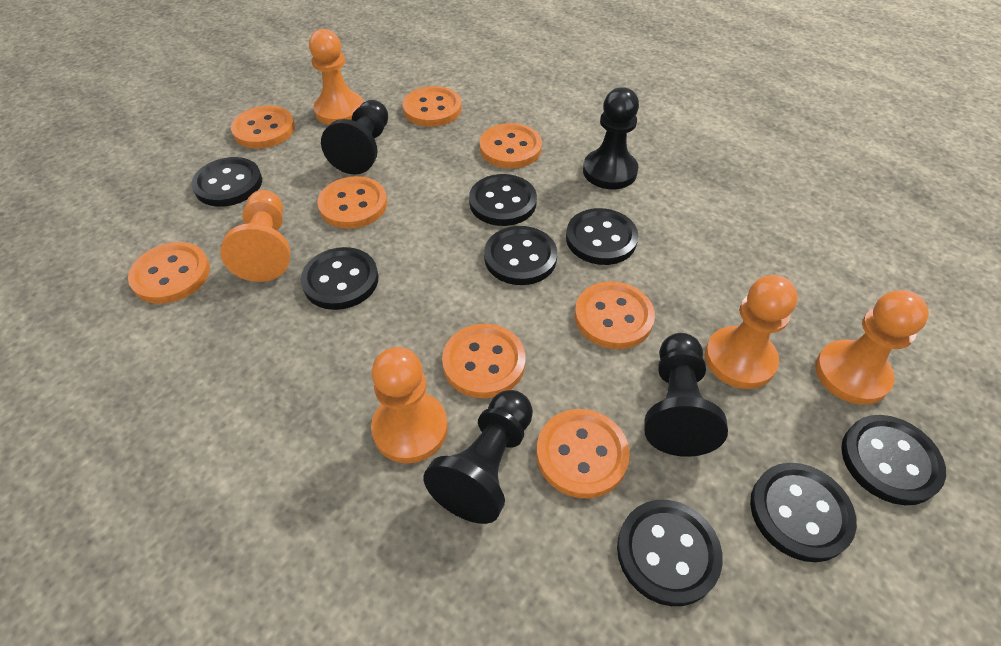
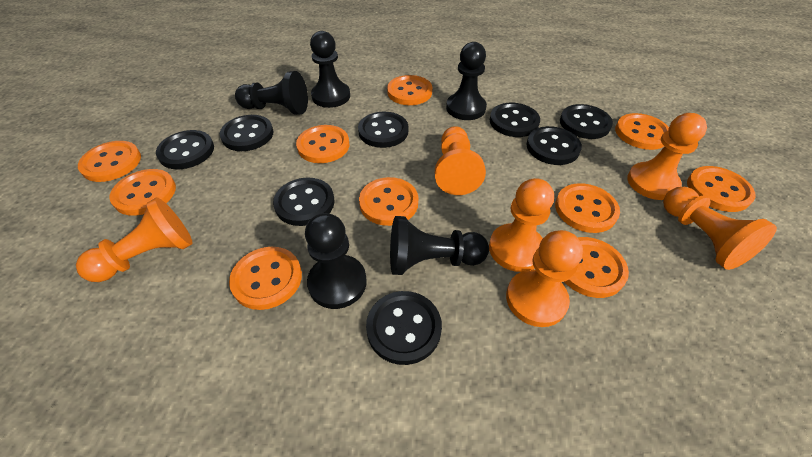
black pawn: [321,100,388,175] [423,390,533,524] [583,87,639,189] [644,333,728,457] = 4 -> [235,71,308,115] [305,213,367,309] [310,31,350,108] [390,216,489,275] [446,42,487,120] = 5
orange button: [128,242,210,304] [231,106,295,148] [317,176,387,229] [403,86,462,127] [442,324,526,398] [480,123,542,168] [536,409,630,498] [575,281,655,349] = 8 -> [78,141,141,182] [110,169,176,216] [229,247,302,310] [296,125,349,163] [359,177,418,226] [387,75,432,105] [555,183,620,233] [564,237,629,298] [615,113,669,150] [687,166,756,212] = 10
orange pawn: [220,190,290,282] [309,29,364,125] [371,347,448,463] [705,275,798,389] [815,290,929,405] = 5 -> [76,197,192,282] [435,126,486,195] [489,178,554,272] [506,230,583,327] [627,113,707,200] [663,187,777,270] = 6

